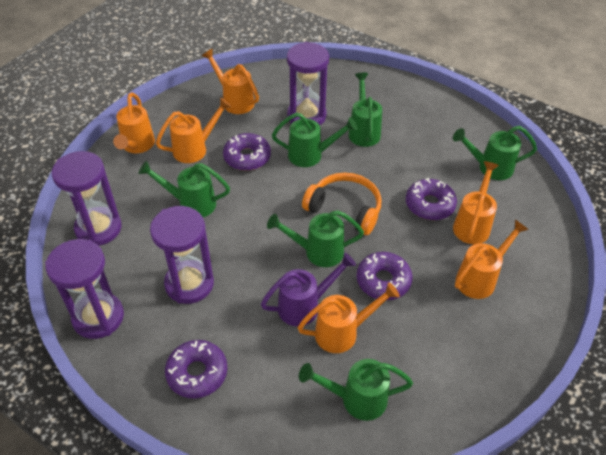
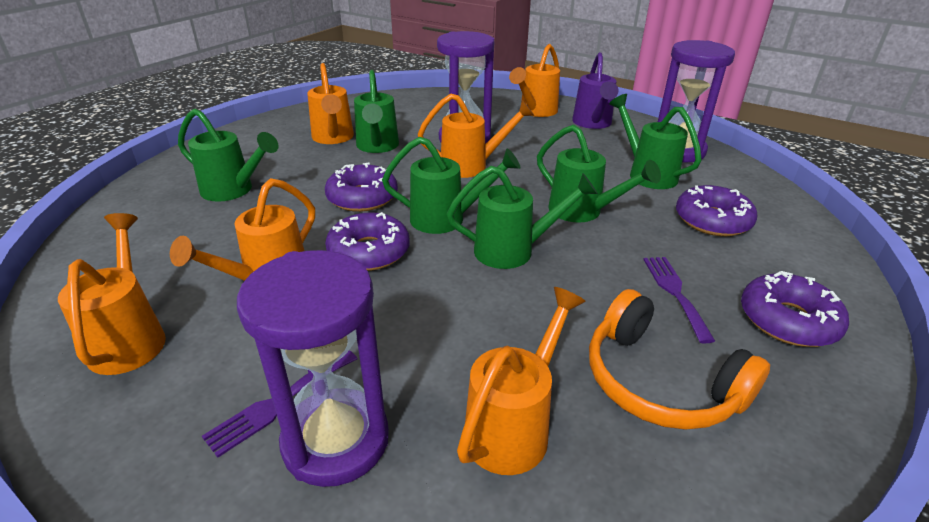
purple fork: none = 0 -> [202,350,357,458] [643,257,715,344] = 2
purple hourglass: [45,239,124,339] [52,151,122,246] [150,206,214,304] [287,42,329,125] = 4 -> [237,250,389,487] [437,31,495,144] [658,40,735,162] = 3

